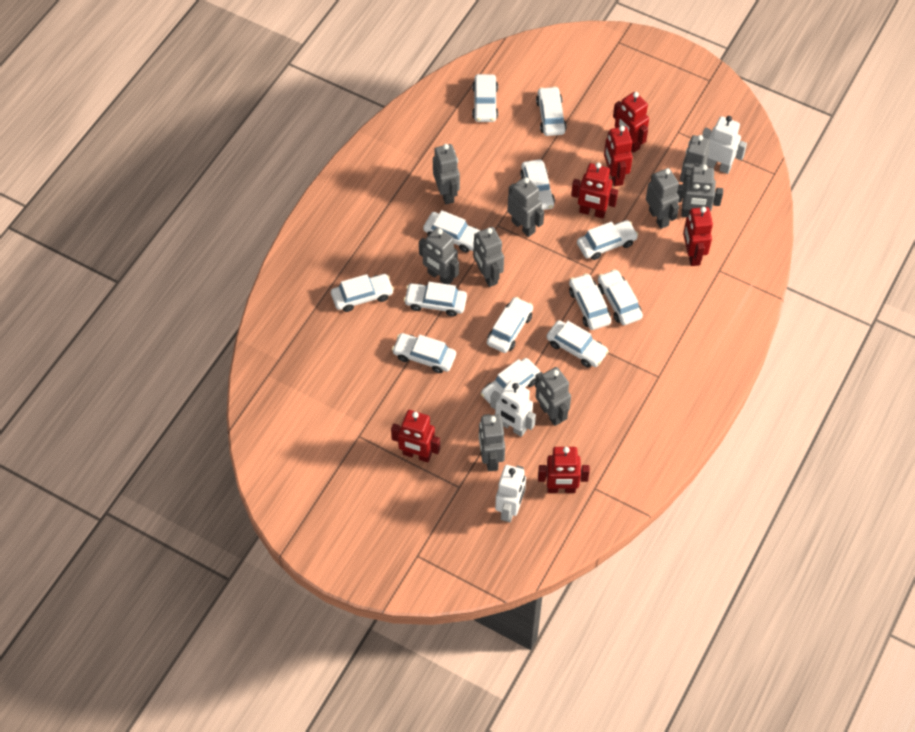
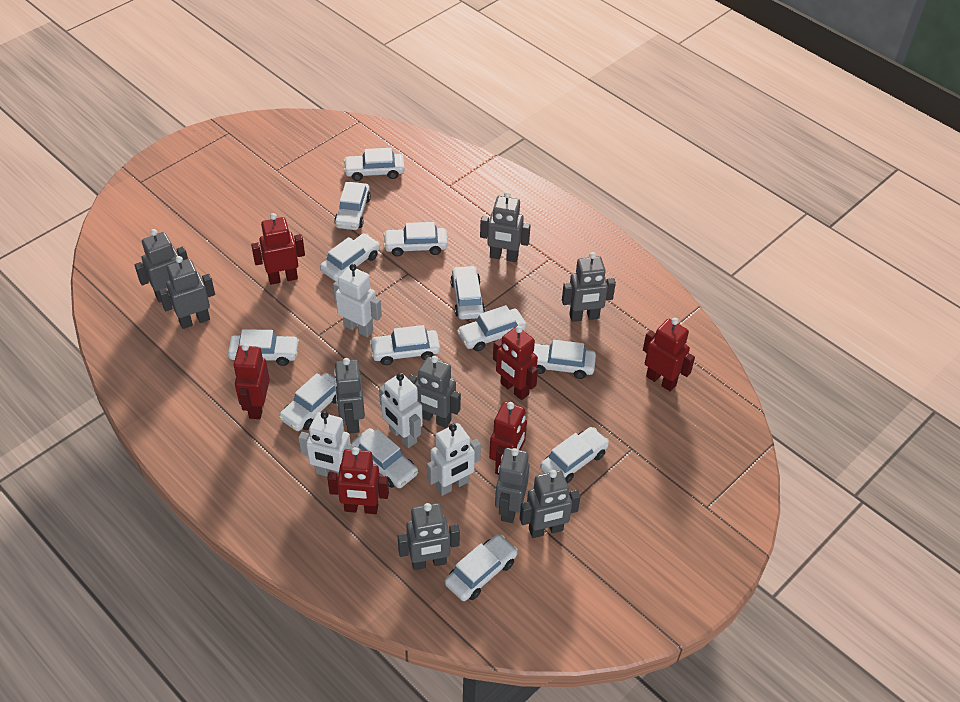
white robot: [490,380,536,437] [495,465,526,522] [702,116,747,174] = 3 -> [298,411,356,476] [333,264,382,337] [379,373,423,448] [427,423,481,496] = 4

